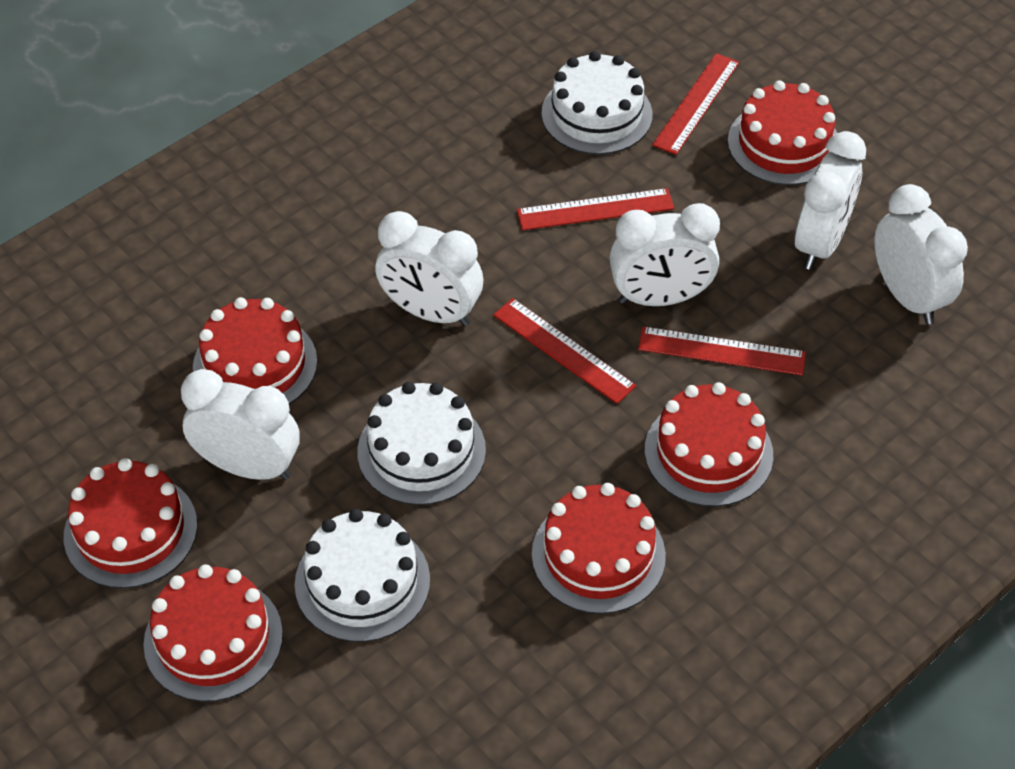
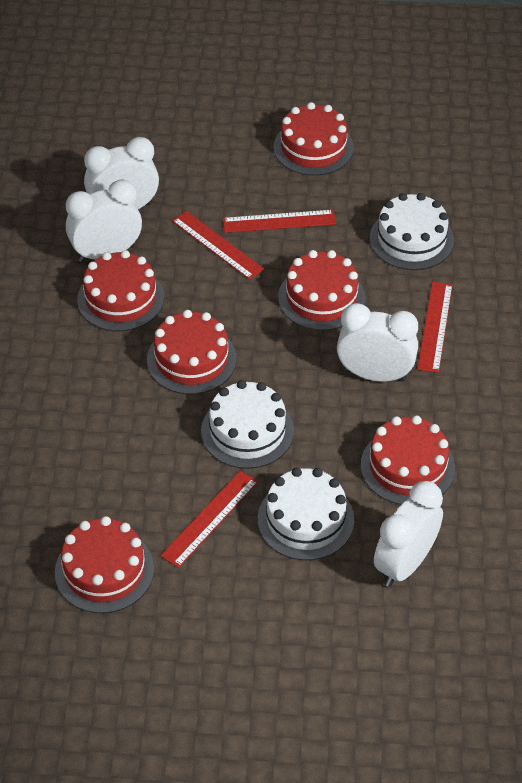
white clock: [181,369,300,480] [375,211,483,326] [610,203,720,306] [795,131,866,270] [874,184,968,324] = 5 -> [66,179,142,262] [84,137,159,209] [337,303,418,382] [374,481,443,587] = 4

